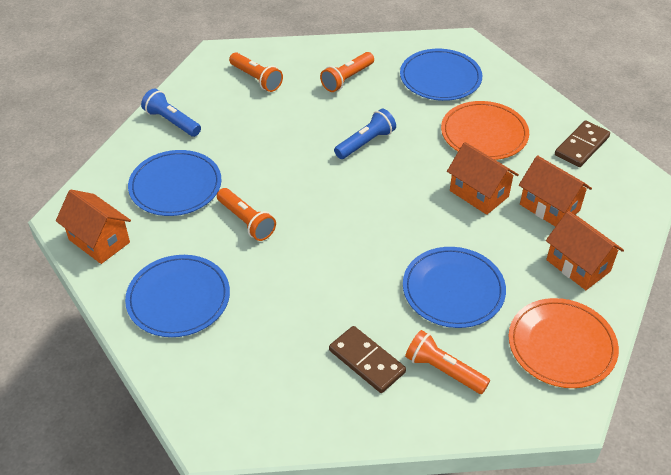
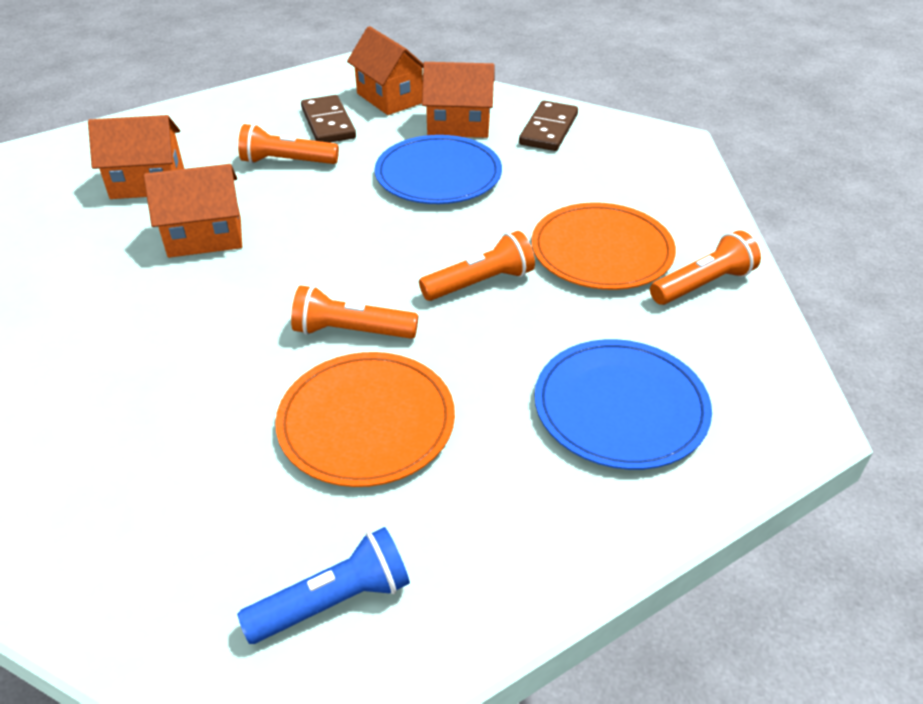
blue flashlight: [141,89,201,137] [334,109,396,159] = 2 -> [237,527,410,644] = 1
blue plate: [125,255,230,337] [128,150,222,216] [400,49,482,101] [403,247,506,328] = 4 -> [375,135,502,204] [534,339,712,470] = 2

